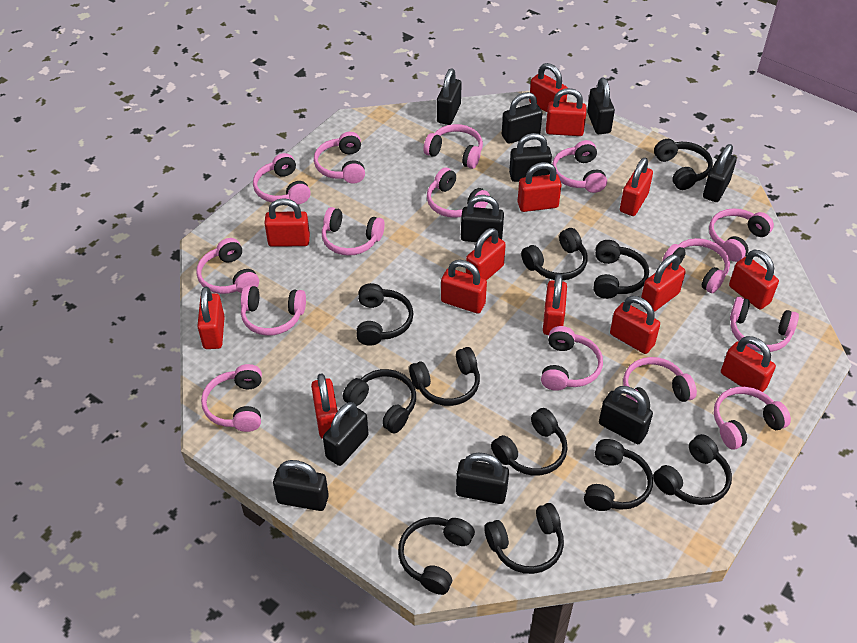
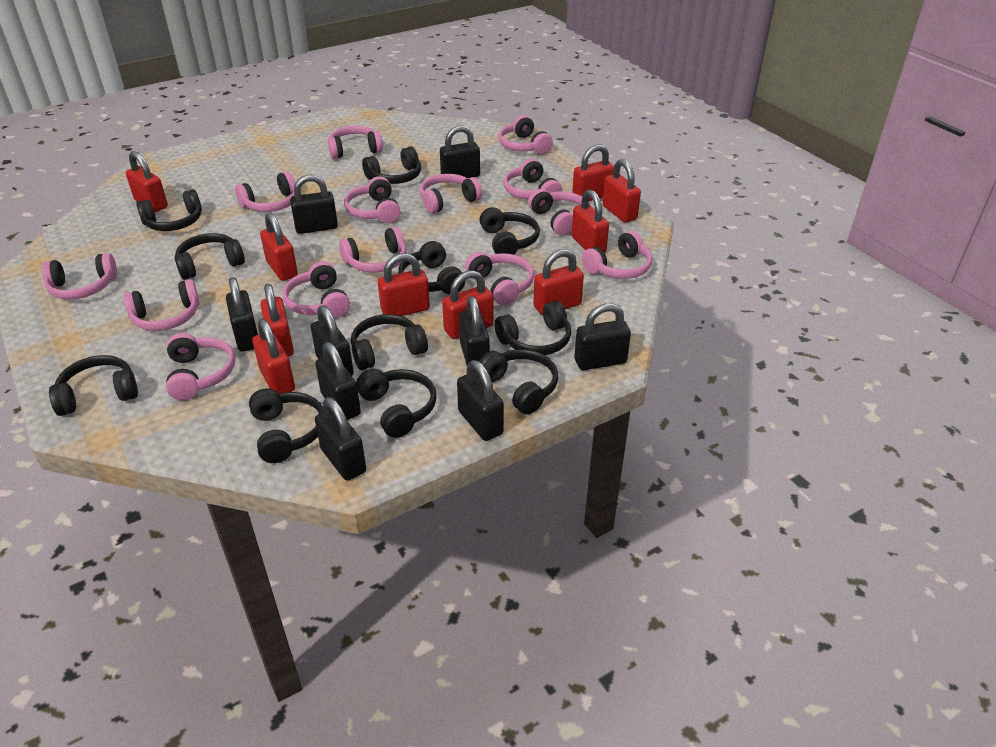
black padlock: [273,460,329,511] [323,402,369,466] [437,68,462,125] [456,453,509,504] [461,195,504,242] [502,92,542,144] [509,133,552,182] [587,78,615,134] [599,386,653,444] [703,144,737,202] = 10 -> [226,277,258,352] [290,174,338,234] [311,305,354,376] [315,342,361,420] [315,397,366,480] [440,125,480,178] [457,360,504,441] [459,296,490,372] [574,303,631,370] = 9
pink headphones: [196,238,259,294] [201,364,262,432] [241,286,306,336] [253,153,311,204] [314,132,365,184] [322,207,385,256] [423,124,483,169] [427,168,490,218] [541,326,603,391] [552,140,607,193] [623,357,697,409] [662,238,730,293] [709,208,774,262] [714,387,791,450] [730,297,799,352] = 15 -> [42,253,117,300] [124,279,200,331] [166,333,235,400] [235,171,295,212] [283,261,350,318] [328,126,383,159] [339,227,406,273] [344,176,401,223] [420,174,482,214] [465,252,534,305] [498,115,553,154] [504,159,562,202] [528,189,589,236] [582,231,652,279] = 14
red padlock: [197,286,225,349] [264,198,310,247] [311,373,338,439] [441,260,487,313] [466,228,506,280] [517,162,561,212] [529,63,568,112] [543,273,567,335] [546,88,587,136] [610,296,660,354] [620,158,653,216] [641,254,686,312] [721,336,776,392] [729,249,779,309] = 14 -> [126,151,168,212] [252,319,295,393] [260,213,298,281] [260,284,294,356] [378,253,430,316] [442,270,494,339] [533,249,584,315] [572,145,614,201] [572,190,609,253] [603,159,641,223] = 10

